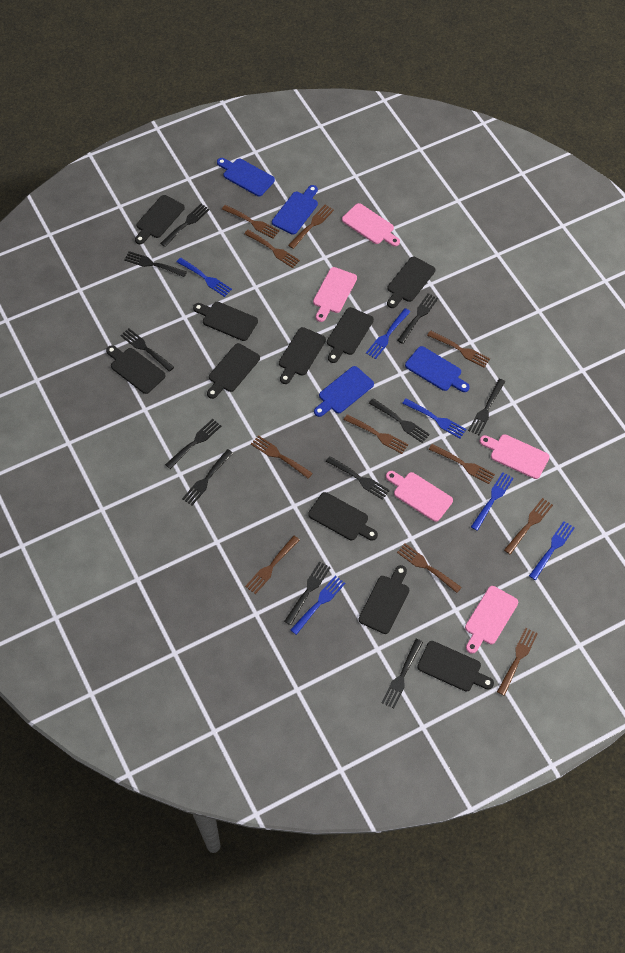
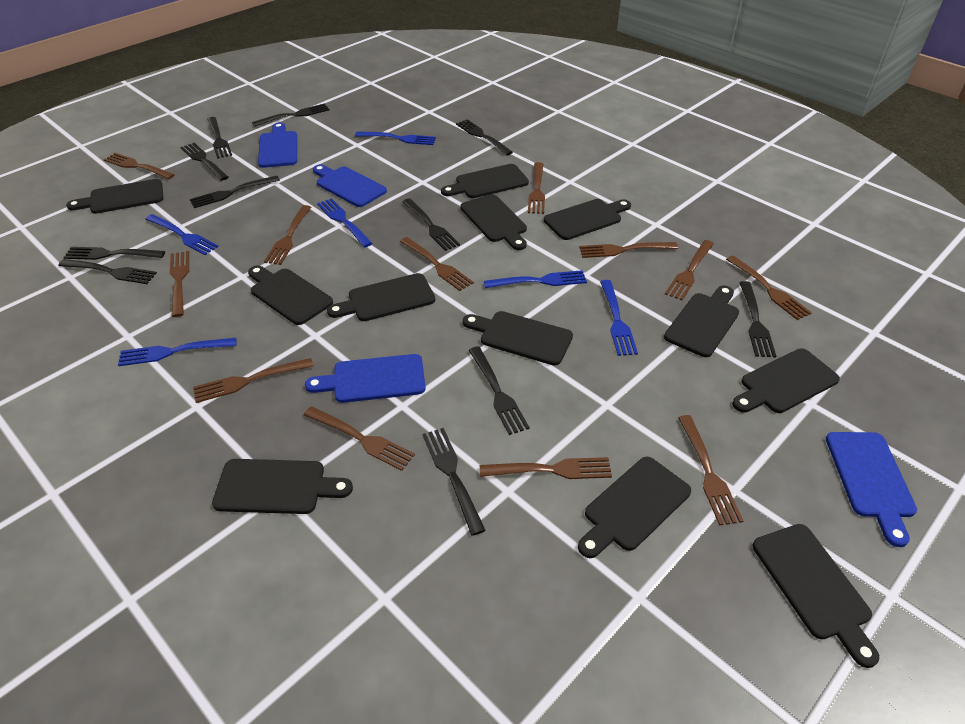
black cutting board: [106,345,166,394] [135,195,185,244] [193,302,258,341] [207,343,260,399] [279,327,326,384] [308,492,378,541] [327,307,374,363] [359,565,409,634] [387,257,435,308] [417,641,494,692] = 10 -> [66,179,163,214] [212,459,353,514] [248,265,333,325] [327,273,435,321] [441,164,529,198] [460,194,527,250] [463,311,573,366] [544,199,631,240] [578,457,691,558] [664,285,739,357] [732,348,840,413] [753,524,880,668] = 12
brown fork: [222,205,279,238] [244,230,300,268] [245,536,299,594] [251,435,313,479] [288,205,334,249] [344,414,408,454] [397,543,462,593] [427,330,490,368] [429,444,495,484] [497,628,538,696] [504,498,553,555] = 11 -> [103,153,175,179] [170,251,189,317] [193,358,314,403] [264,205,312,265] [304,406,415,471] [400,237,474,291] [480,457,612,479] [528,162,545,214] [579,242,678,258] [665,240,714,300] [678,415,743,526] [726,255,812,320] = 12
pink cutting board: [313,267,357,322] [342,203,400,246] [386,471,453,522] [465,586,518,654] [480,434,550,479] = 5 -> none = 0

